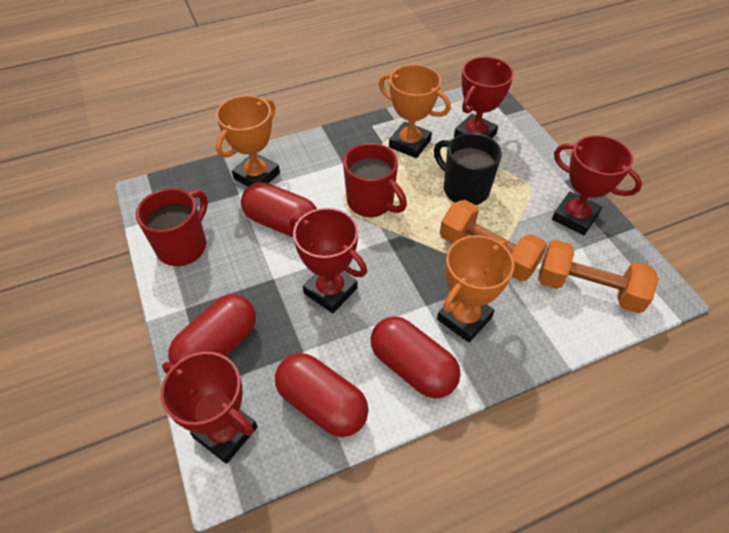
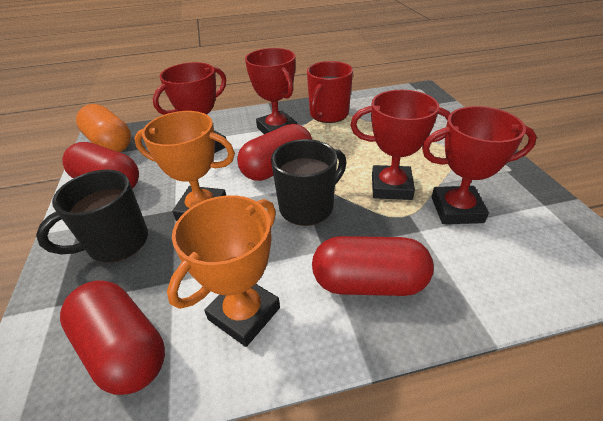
black mug: [434,133,502,205] = 1 -> [36,170,148,262] [271,139,346,226] = 2
orange capsule: none = 0 -> [76,104,131,152] = 1
orange dumbbell: [440,200,547,281] [538,240,659,313] = 2 -> none = 0
orange trophy: [216,95,280,186] [379,64,451,158] [437,235,514,342] = 3 -> [134,111,235,221] [167,195,280,347] = 2
red mug: [136,188,208,266] [343,143,407,217] = 2 -> [307,61,353,123] = 1

